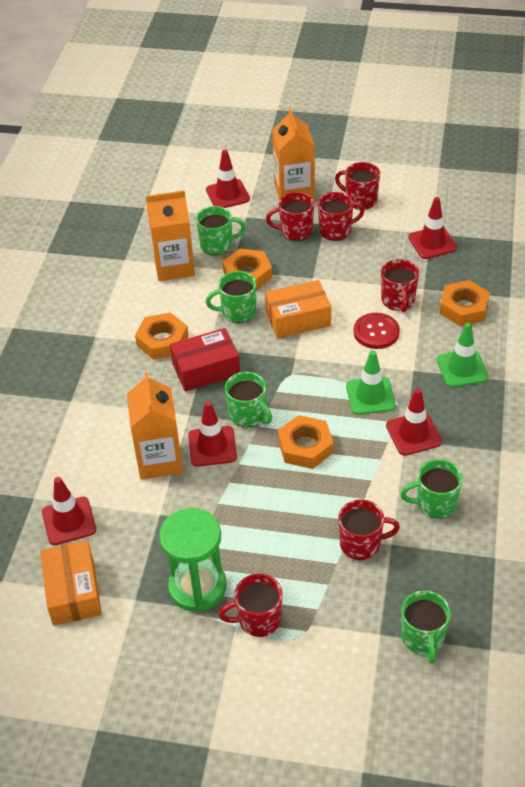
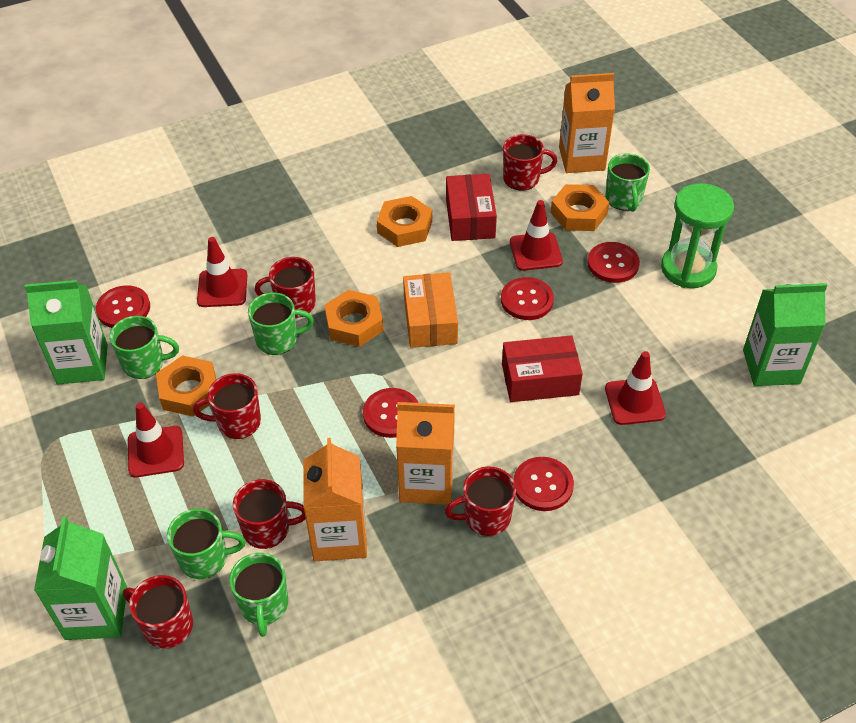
green carton: none = 0 -> [24,280,108,384] [34,516,127,640] [743,283,827,386] = 3
green traffic cone: [346,350,396,415] [437,323,488,387] = 2 -> none = 0
orange box: [40,540,102,626] [265,280,331,338] = 2 -> [403,272,458,348] = 1
red box: [170,328,240,392] = 1 -> [446,174,497,241] [502,335,583,402] = 2
red button: [354,313,400,349] = 1 -> [96,285,150,328] [363,388,418,438] [501,277,554,320] [514,457,574,511] [587,242,640,283] = 5
red traffic cone: [42,477,96,545] [188,401,237,467] [206,149,250,208] [386,388,442,456] [408,197,457,259] = 5 -> [128,402,184,477] [197,237,247,307] [510,200,563,271] [605,351,666,425] = 4

